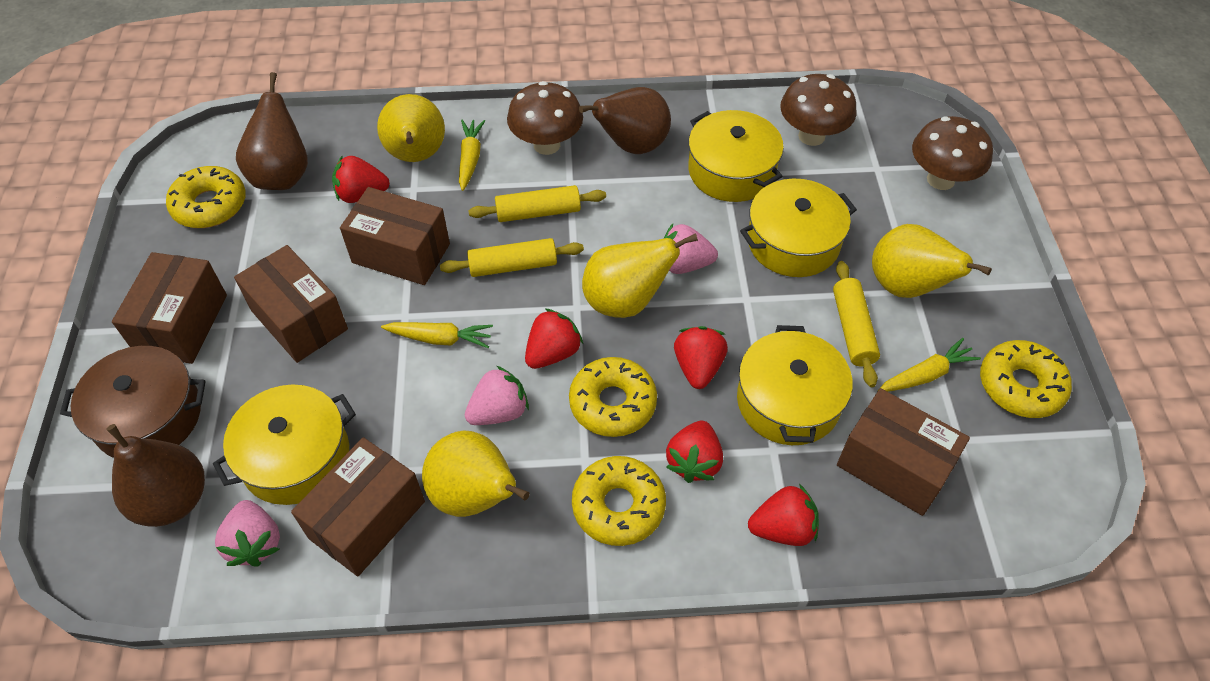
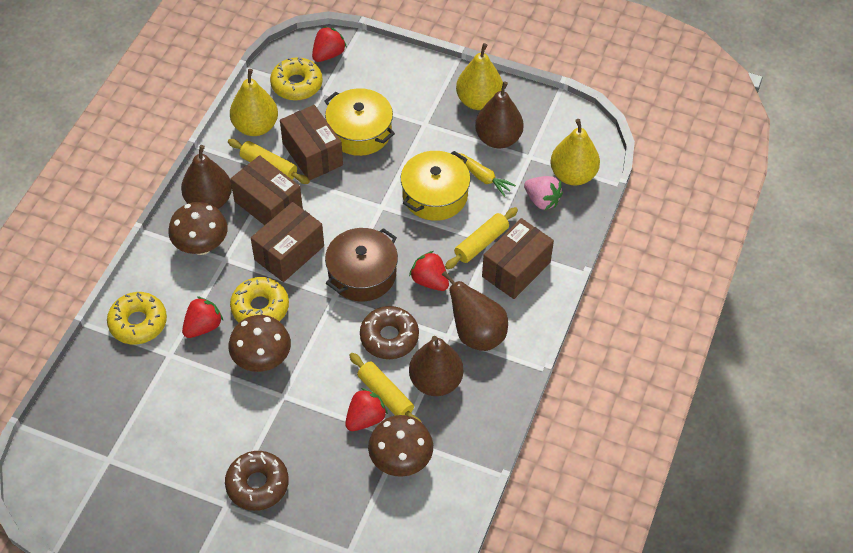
brown box: [112,252,227,364] [234,245,348,363] [291,437,425,576] [340,187,450,285] [837,388,970,516] = 5 -> [230,155,303,225] [251,202,324,282] [280,105,343,180] [482,218,554,299] = 4
brown donut: none = 0 -> [225,451,289,511] [360,306,419,359] = 2
brown pear: [106,424,205,527] [236,72,308,190] [579,87,671,154] = 3 -> [181,145,232,209] [409,336,463,396] [442,271,508,351] [475,81,524,148] = 4
pink strawberry: [215,500,280,566] [465,366,529,425] [663,224,718,274] = 3 -> [524,176,563,210] = 1
red strawberry: [332,155,390,203] [525,308,583,369] [666,420,723,483] [674,326,728,389] [748,484,819,546] = 5 -> [182,296,223,338] [312,26,347,62] [345,388,388,431] [409,251,449,291] = 4
yellow carrot: [381,322,493,348] [459,119,485,191] [878,338,981,392] = 3 -> [458,153,516,197] = 1
yellow donut: [166,166,246,228] [569,357,657,437] [572,456,666,546] [980,340,1072,418] = 4 -> [107,292,167,344] [230,277,289,322] [270,57,323,101] = 3
yellow pear: [377,94,445,162] [422,431,530,517] [582,233,698,318] [872,224,992,298] = 4 -> [230,69,278,136] [456,43,503,110] [550,119,600,185] = 3
yellow pot: [213,384,356,505] [688,110,784,202] [737,325,853,445] [740,179,857,277] = 4 -> [324,88,395,156] [401,151,470,221] = 2

